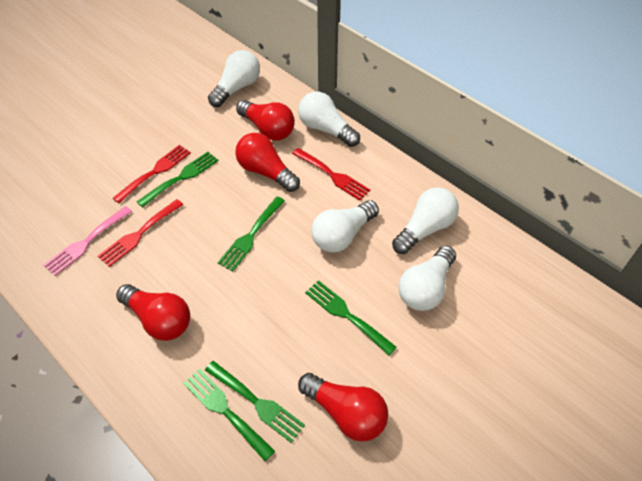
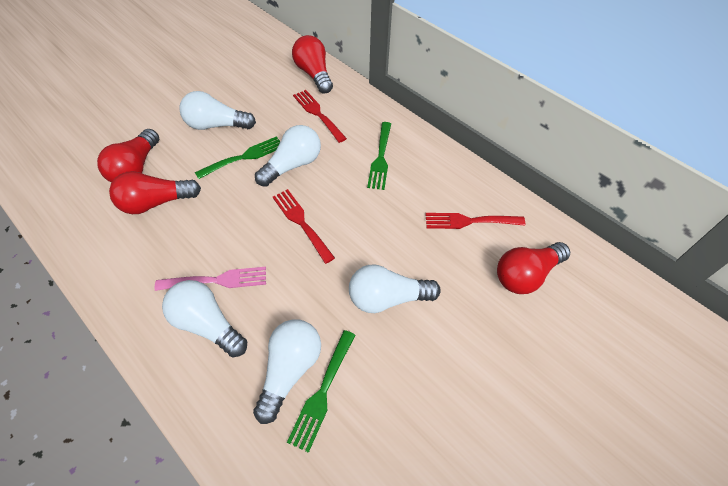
green fork: [137,152,219,208] [183,369,275,461] [205,361,305,443] [217,197,285,271] [305,280,397,355] = 5 -> [195,136,280,179] [287,330,355,453] [367,122,391,190] = 3

